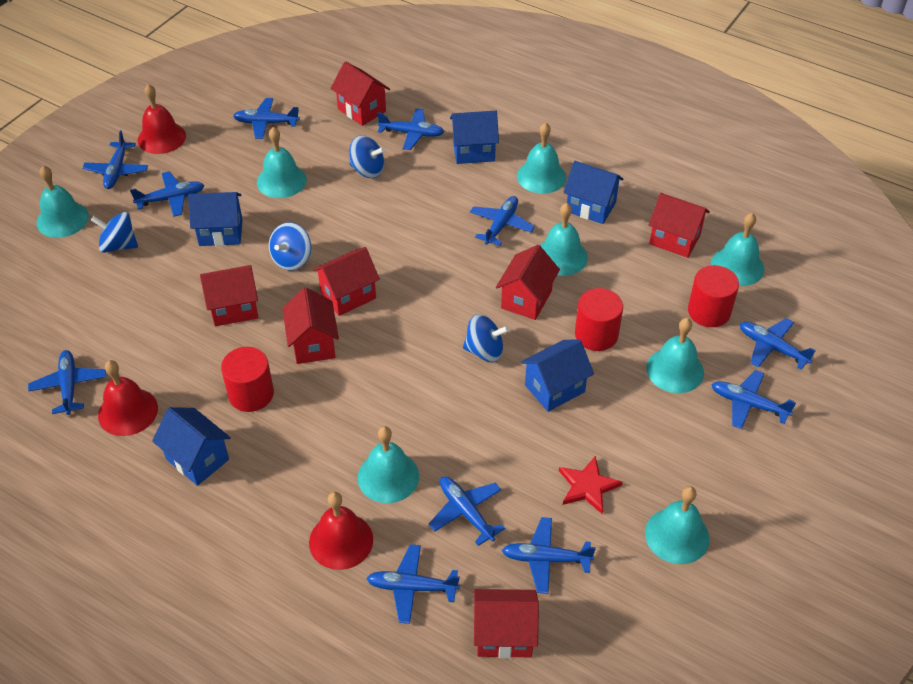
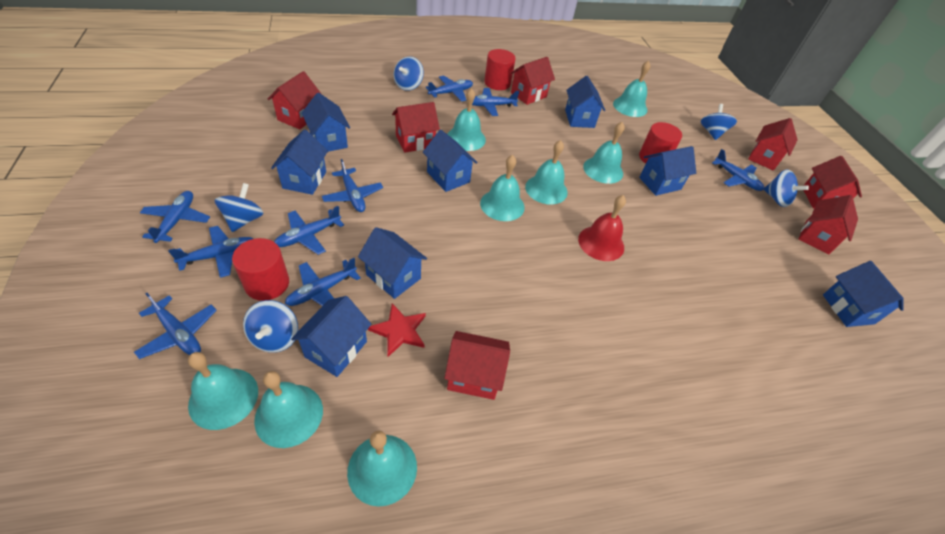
blue house: [152,407,231,486] [188,192,243,246] [450,111,499,164] [521,339,594,412] [564,161,624,224] = 5 -> [271,129,328,195] [291,296,371,377] [302,93,350,152] [358,227,427,299] [423,130,478,192] [565,76,605,128] [639,146,696,196] [823,261,904,327] = 8
blue plane: [28,350,106,415] [82,131,148,189] [130,171,204,217] [233,98,300,139] [366,544,460,624] [377,108,444,150] [429,476,505,546] [470,196,535,246] [502,517,596,594] [711,370,796,429] [740,318,816,370] = 11 -> [134,293,217,359] [140,191,210,243] [168,226,253,278] [274,206,344,255] [285,258,361,306] [322,159,383,212] [426,76,473,102] [472,88,519,116] [712,149,764,191] = 9
blue spinning top: [91,212,138,253] [269,222,311,271] [349,135,385,178] [463,314,509,362] = 4 -> [215,183,264,232] [243,300,298,353] [394,56,424,91] [701,104,737,140] [764,169,809,207] = 5
red bell: [98,360,158,436] [138,84,186,154] [309,492,373,570] = 3 -> [578,195,626,261] = 1

